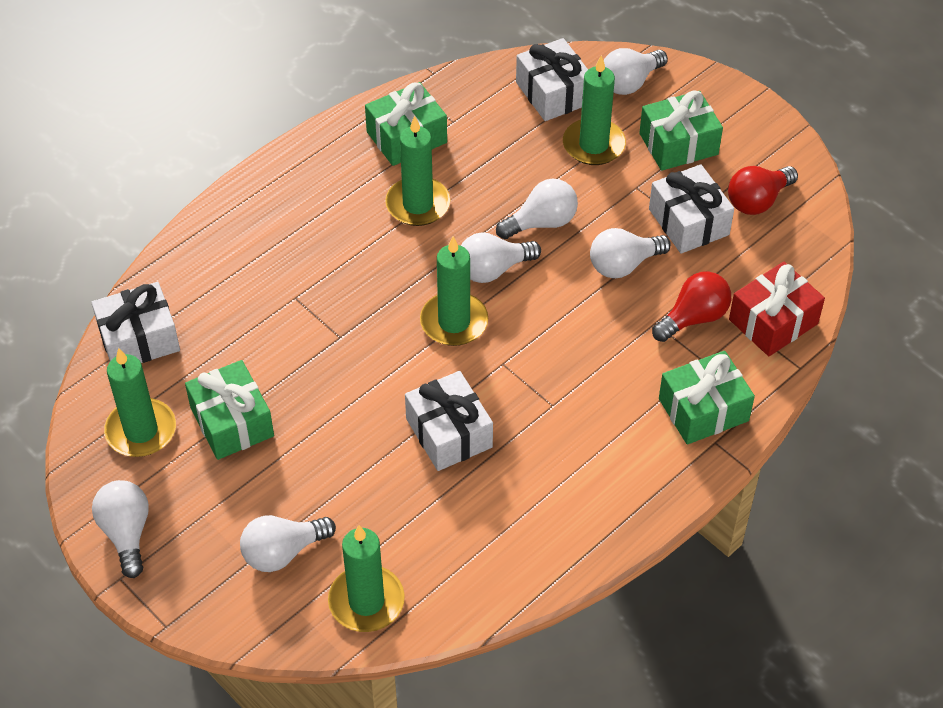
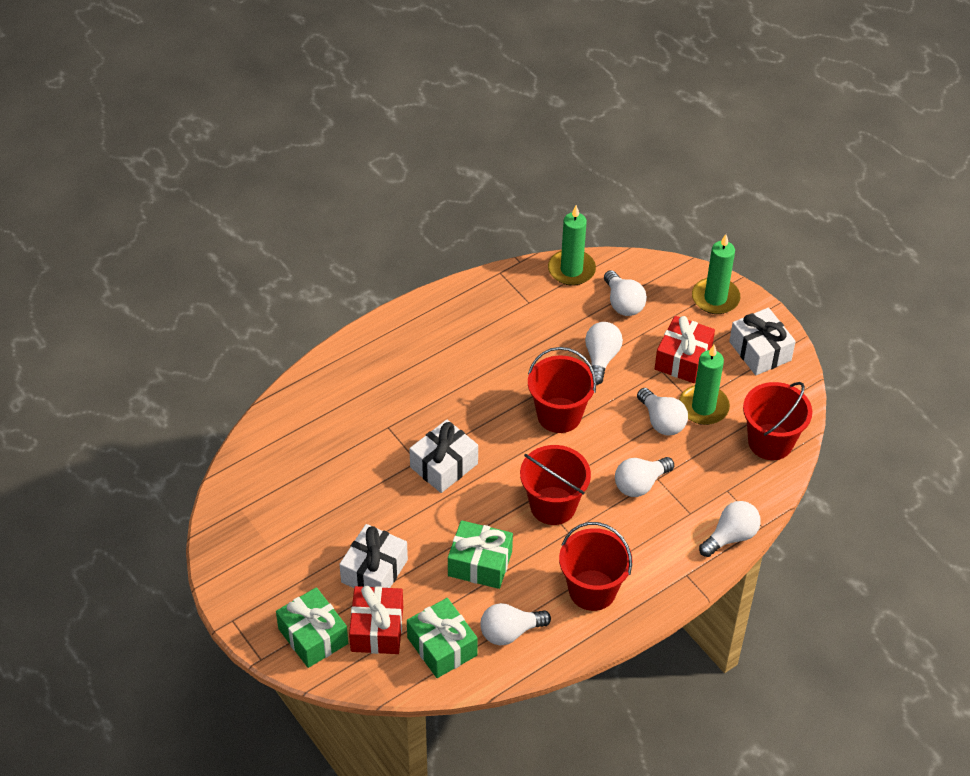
green candle: [104,348,176,457] [328,525,405,632] [385,116,450,226] [420,236,488,346] [563,55,626,165] = 5 -> [548,205,596,286] [679,345,730,425] [692,234,740,314] = 3
green gift: [185,360,274,460] [365,82,447,166] [639,90,723,171] [659,351,755,444] = 4 -> [276,587,348,668] [407,598,478,678] [448,520,513,589] = 3
red bucket: none = 0 -> [520,445,591,525] [528,347,596,433] [559,522,632,611] [743,382,812,460] = 4
red gift: [729,262,825,356] = 1 -> [349,586,403,654] [655,316,715,383] = 2
red light bulb: [652,271,731,342] [728,166,798,215] = 2 -> none = 0
white gift: [91,282,180,363] [405,371,493,471] [516,38,588,121] [649,164,734,253] = 4 -> [339,524,408,588] [410,419,478,493] [729,308,796,375] = 3

